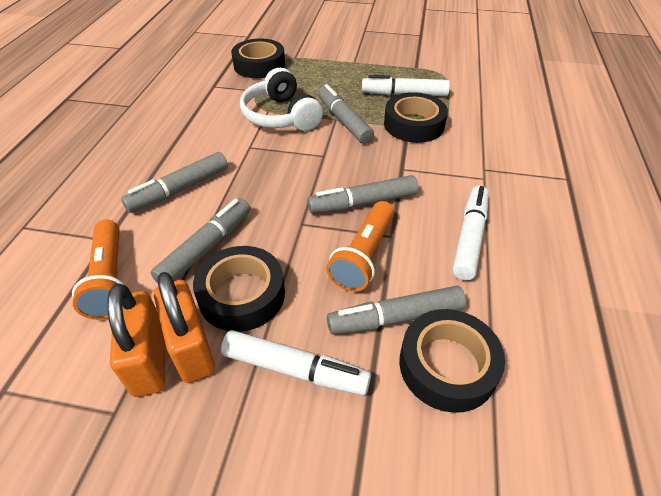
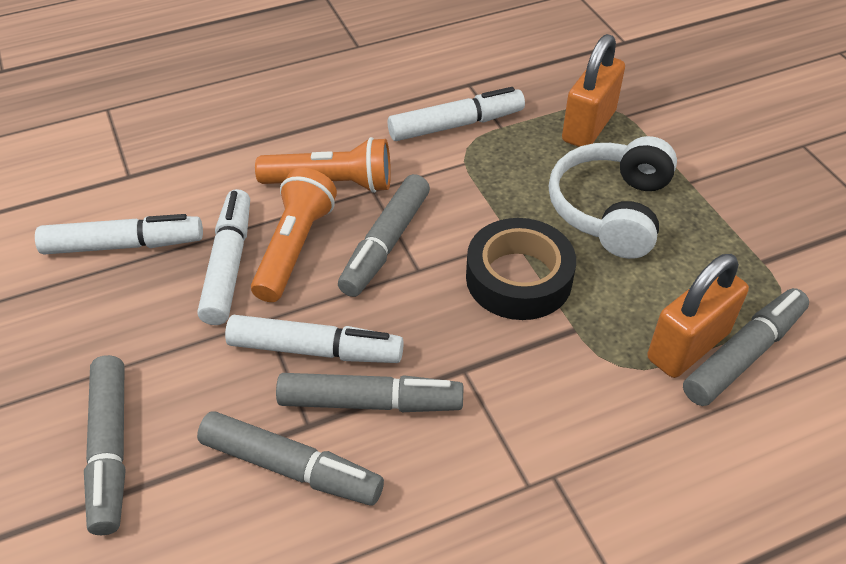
black tape: [193,246,285,332] [231,39,285,78] [384,92,448,143] [399,309,505,413] = 4 -> [466,218,576,320] = 1
white marker: [221,330,371,395] [362,75,450,96] [452,186,489,280] = 3 -> [35,214,203,254] [198,189,250,325] [225,315,404,363] [387,87,525,141] = 4

